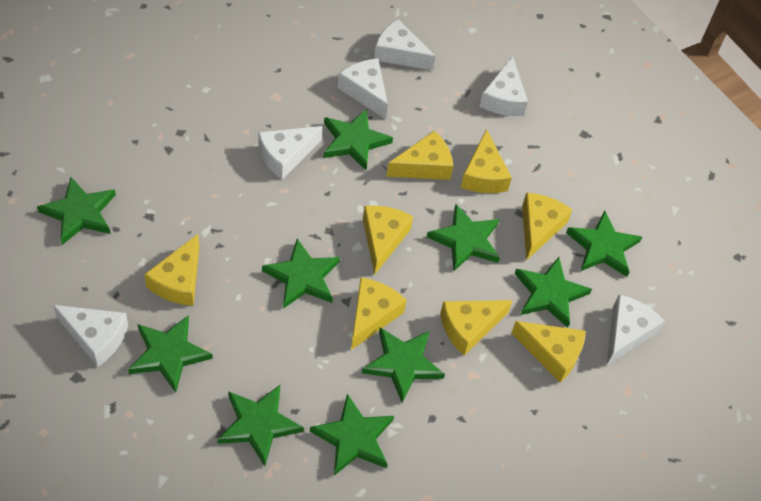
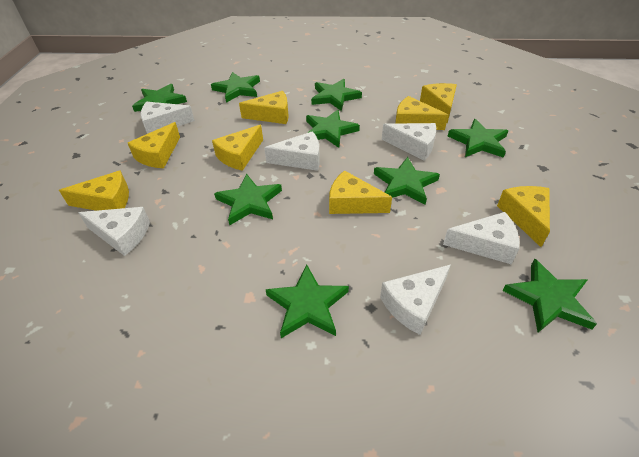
green star: [37,177,116,245] [128,316,213,393] [217,385,304,466] [262,239,340,309] [310,394,394,476] [323,109,393,171] [362,328,445,402] [427,204,500,271] [515,257,592,328] [566,211,642,277] = 10 -> [132,84,187,112] [211,72,260,103] [214,174,282,225] [266,264,349,338] [306,110,360,148] [311,79,362,111] [374,157,440,205] [448,119,508,158] [502,259,597,333] = 9

